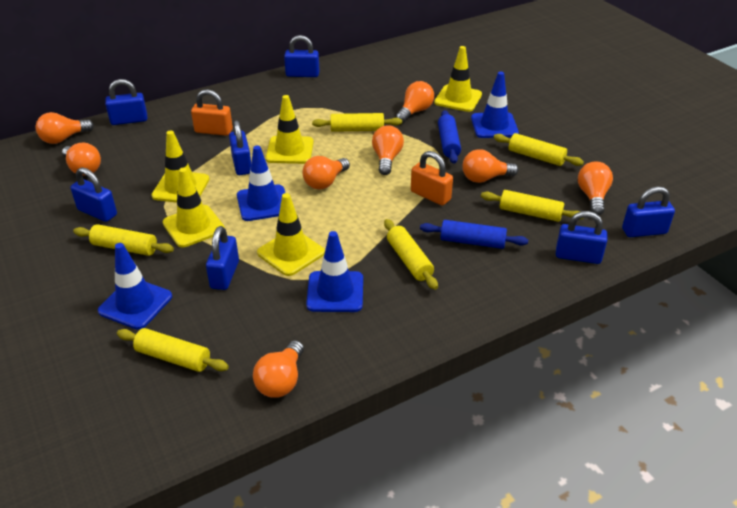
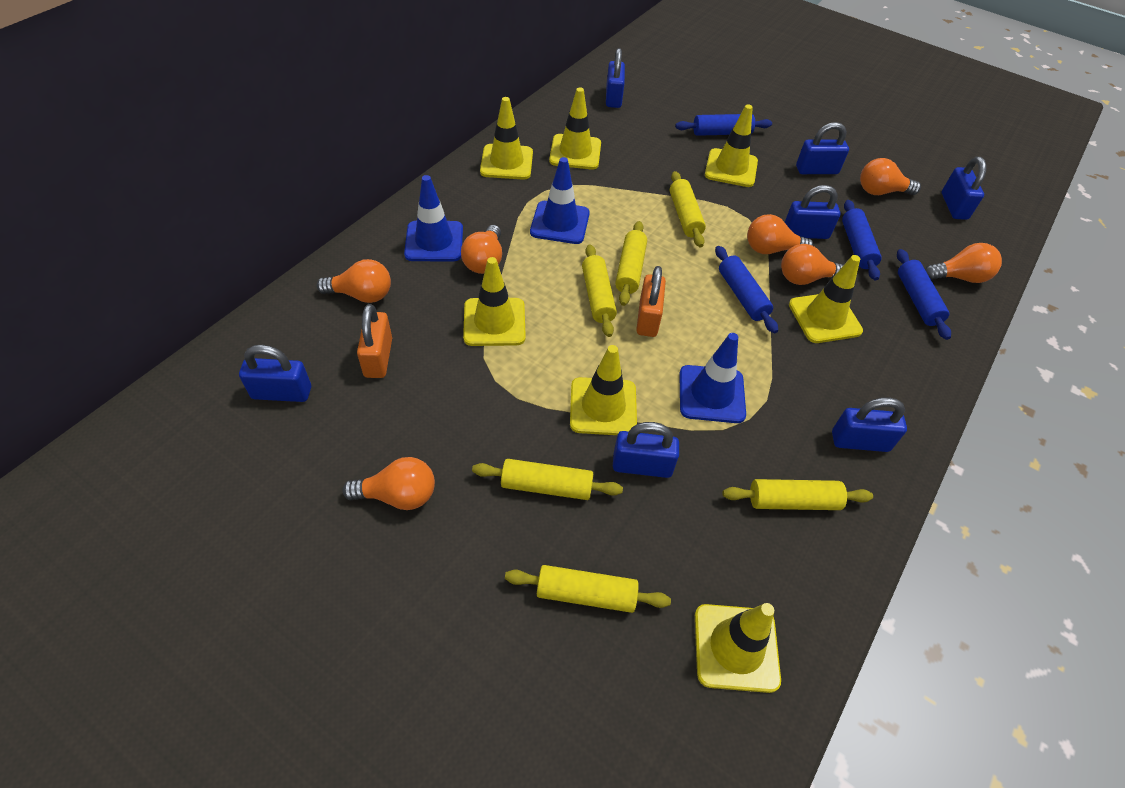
blue rolling pin: [420,220,528,249] [438,110,461,164] = 2 -> [675,114,772,136] [715,246,778,334] [842,200,882,281] [897,249,951,340] = 4
blue traffic cone: [98,243,172,330] [237,145,285,221] [306,231,363,312] [471,71,519,138] = 4 -> [404,175,463,261] [530,157,590,244] [679,333,746,423] = 3
orange light bulb: [36,112,94,144] [62,142,101,176] [253,340,304,398] [302,156,350,190] [372,125,404,175] [396,81,434,123] [462,149,519,183] [578,162,613,215] = 8 -> [317,259,391,303] [342,457,435,510] [461,225,502,274] [747,214,814,254] [781,244,844,285] [860,158,921,195] [925,243,1002,283] = 7
yellow traffic cone: [151,130,209,203] [163,168,225,247] [257,193,325,276] [266,95,314,164] [434,46,482,112] = 5 -> [463,257,526,346] [480,97,533,179] [549,87,601,169] [570,345,637,435] [695,603,781,693] [705,104,758,187] [789,255,863,343] = 7

